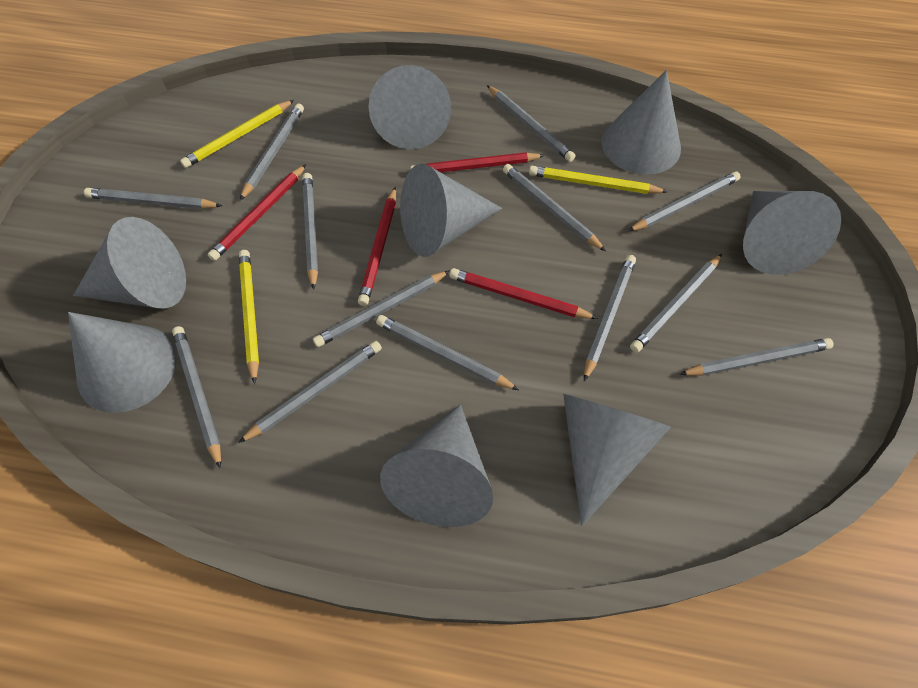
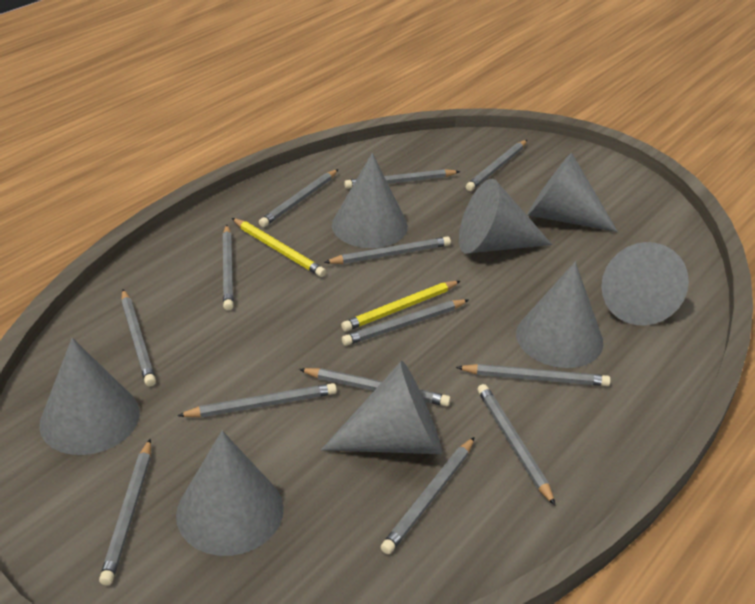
red pencil: [208,164,306,261] [358,187,396,306] [410,152,545,172] [450,268,598,319] = 4 -> none = 0
yellow pencil: [180,100,294,168] [239,250,259,384] [529,166,668,194] = 3 -> [232,218,326,277] [341,281,460,331] = 2

